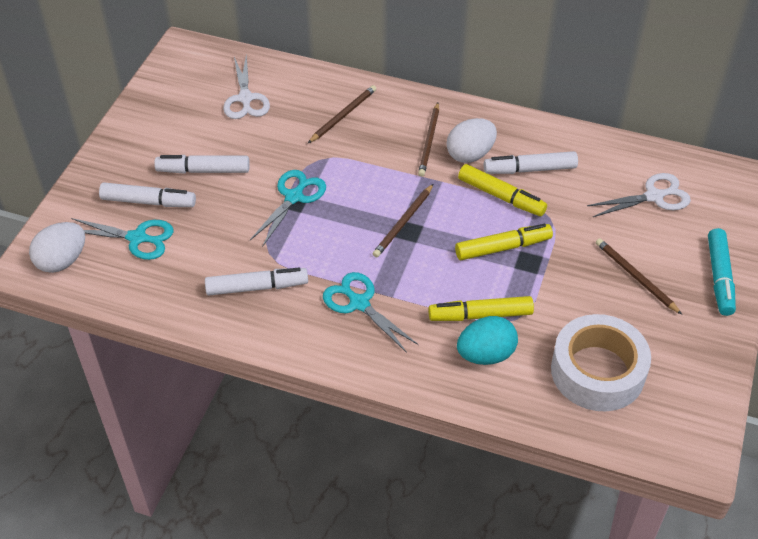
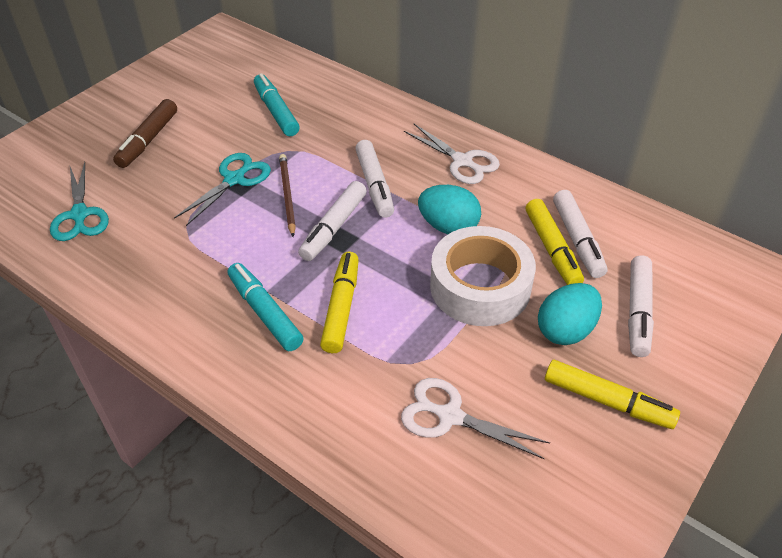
brown marker: none = 0 -> [113,99,177,168] = 1
brown pencil: [308,85,376,143] [373,184,433,258] [418,102,439,177] [596,238,682,315] = 4 -> [279,154,296,237] = 1
turquoise egg: [457,316,518,365] = 1 -> [418,185,481,234] [538,283,602,345] = 2
turquoise marker: [708,228,736,316] = 1 -> [228,263,304,351] [254,73,300,136] = 2
turquoise scissors: [71,218,174,260] [250,170,326,246] [323,272,418,353] = 3 -> [50,162,109,241] [174,153,271,226] = 2
white egg: [29,222,85,273] [446,118,497,163] = 2 -> none = 0

